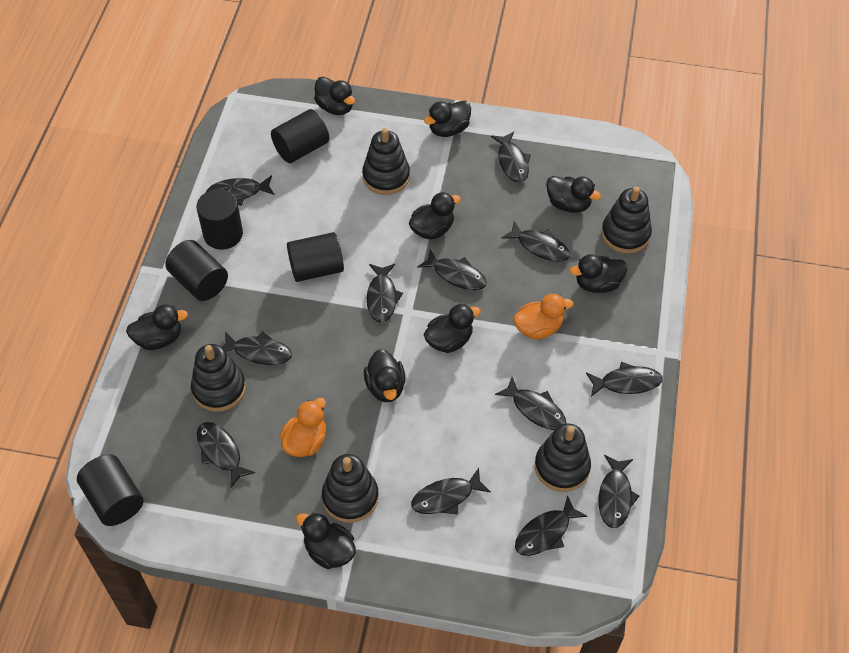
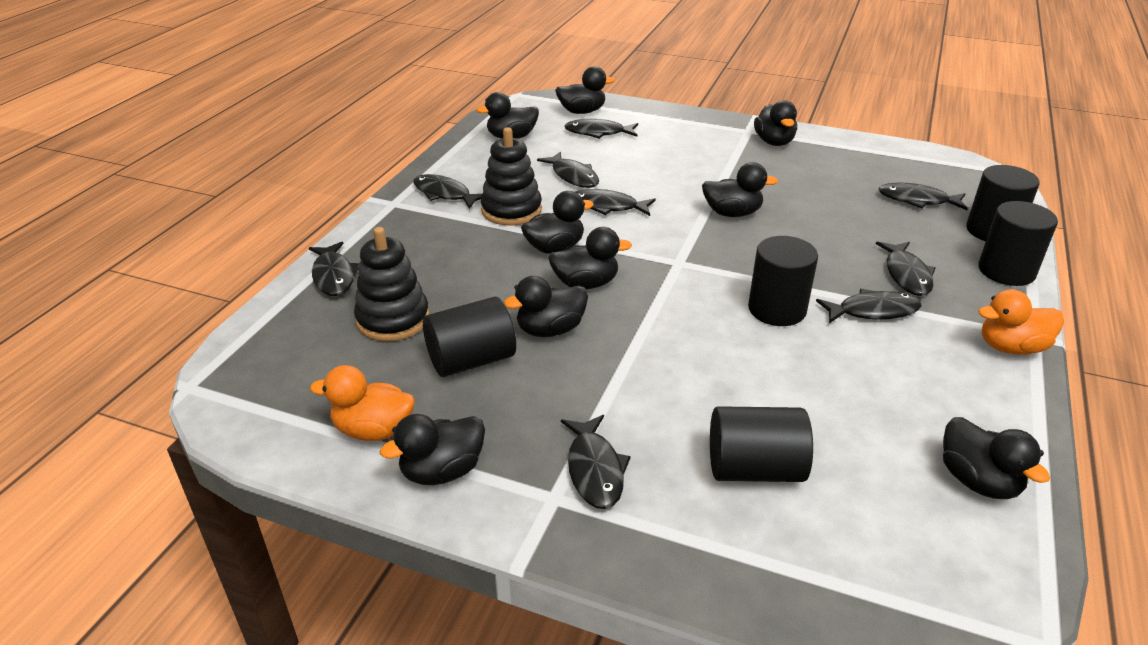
black fish: [197,422,255,488] [206,175,275,206] [222,331,292,365] [367,264,403,323] [411,468,491,514] [417,249,487,290] [491,132,531,183] [495,377,566,430] [502,221,570,262] [515,495,588,556] [586,362,663,397] [598,455,639,528] = 12 -> [309,241,359,296] [413,174,482,209] [537,152,599,188] [561,415,631,509] [564,119,638,139] [575,189,656,216] [816,289,922,323] [876,242,935,296] [878,183,968,210] = 9
black stacking toy: [191,344,246,412] [322,454,379,523] [362,128,410,195] [535,423,591,492] [601,187,652,254] = 5 -> [354,227,430,341] [481,127,542,225] = 2

